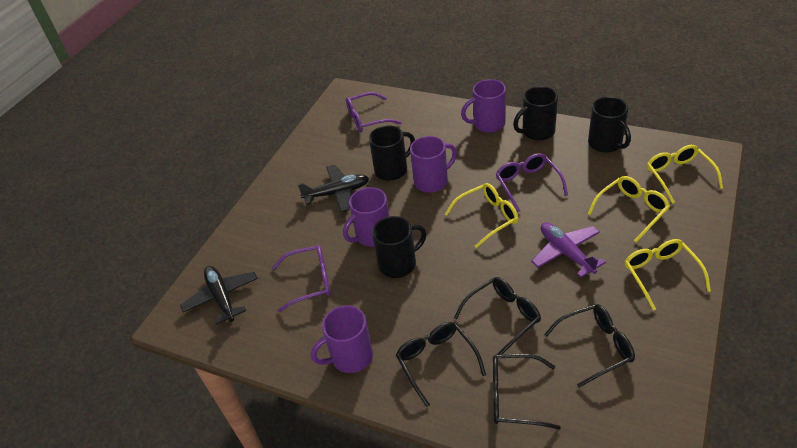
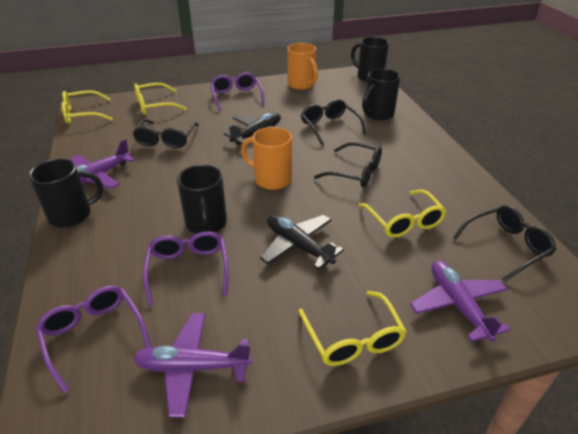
orange mug: none = 0 -> [241,127,292,190] [287,43,318,90] = 2
purple mug: [311,305,373,373] [343,187,390,247] [410,136,457,193] [461,79,506,132] = 4 -> none = 0
purple plane: [531,222,606,278] = 1 -> [71,139,135,189] [133,313,252,418] [410,261,510,342] = 3

